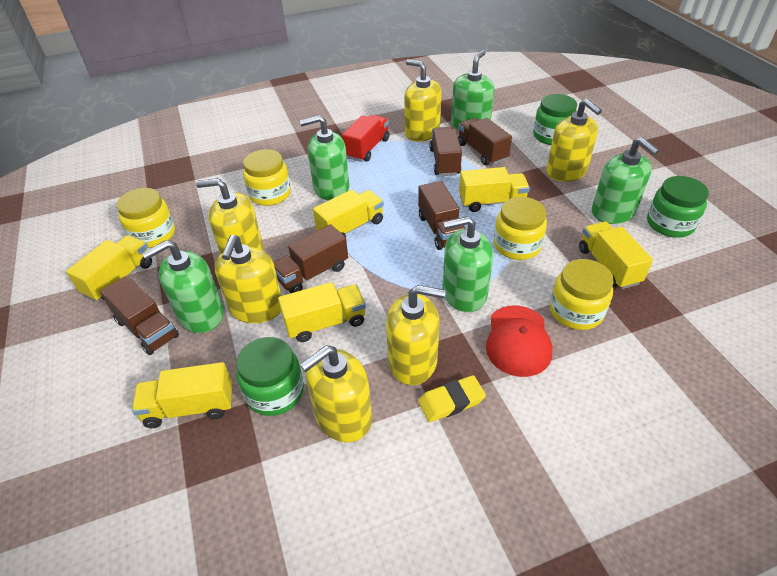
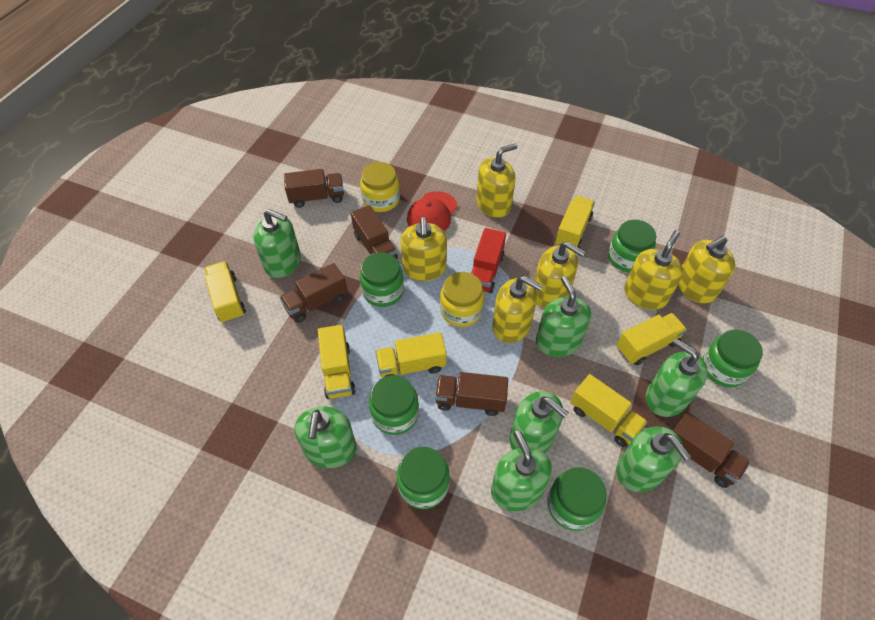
green jar: [237,337,304,416] [533,94,577,145] [647,176,709,238] = 3 -> [360,252,404,307] [369,375,419,435] [397,447,450,509] [548,467,606,531] [608,220,657,272] [702,329,763,387] = 6
green soap dispenser: [142,240,224,333] [300,115,349,201] [442,216,493,312] [451,50,494,130] [592,137,659,224] = 5 -> [253,209,301,278] [294,406,356,468] [491,430,552,511] [510,391,569,453] [536,276,591,357] [616,426,691,492] [646,338,708,417] = 7
yellow eraser: [418,375,486,422] = 1 -> none = 0
yellow jar: [117,188,175,248] [243,149,291,206] [494,197,547,260] [550,259,614,330] = 4 -> [360,162,400,212] [440,272,484,327] = 2

